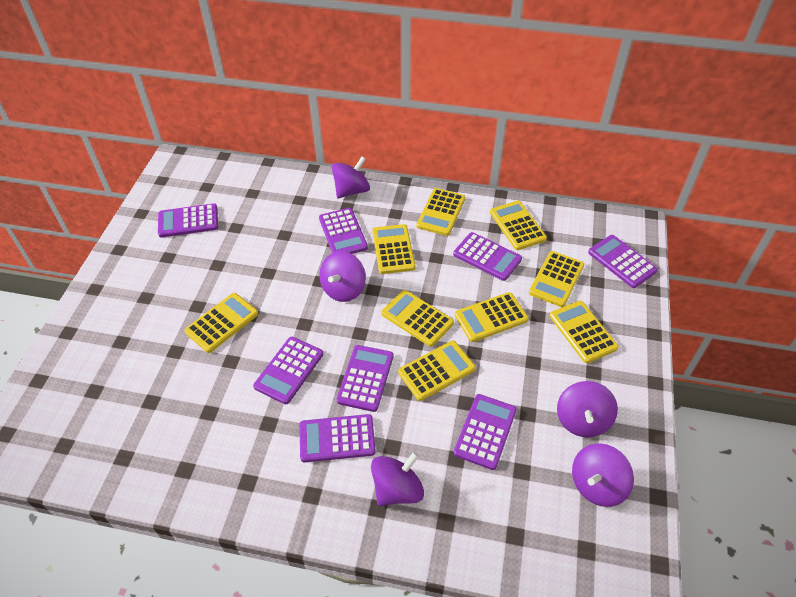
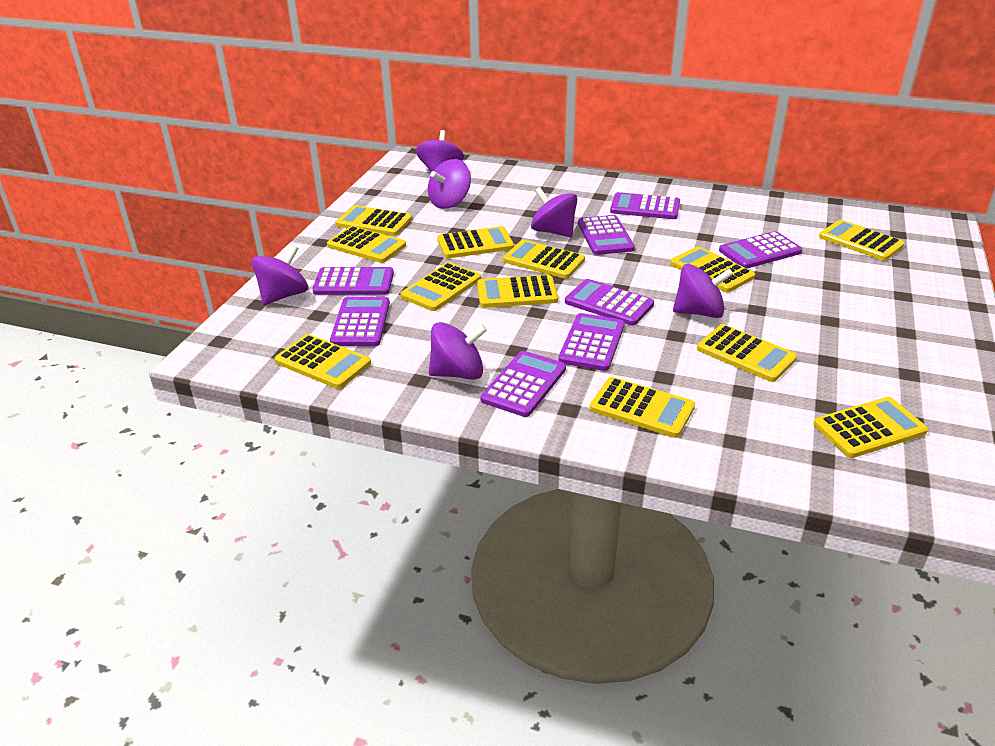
purple spinning top: [319,251,366,302] [332,156,370,198] [371,452,424,506] [557,381,618,437] [572,443,634,507] = 5 -> [252,245,308,305] [416,130,464,172] [428,159,471,209] [429,322,487,380] [531,187,577,237] [673,264,733,318] = 6
yellow calculator: [184,293,258,353] [372,224,415,274] [381,290,454,347] [398,341,476,401] [416,188,465,236] [455,292,529,342] [490,201,547,250] [529,251,584,307] [550,301,619,363] = 9 -> [275,334,371,389] [327,226,406,263] [336,205,412,236] [400,262,481,311] [437,226,514,258] [477,275,558,308] [503,240,585,279] [590,377,695,438] [670,246,755,292] [697,324,797,382] [814,397,928,458] [819,220,904,261] = 12

